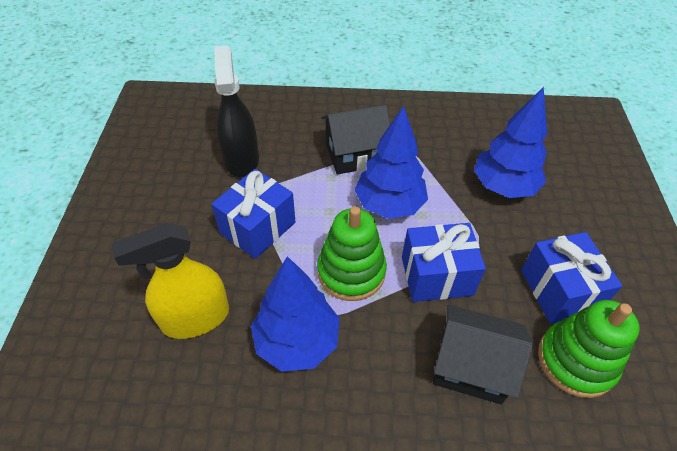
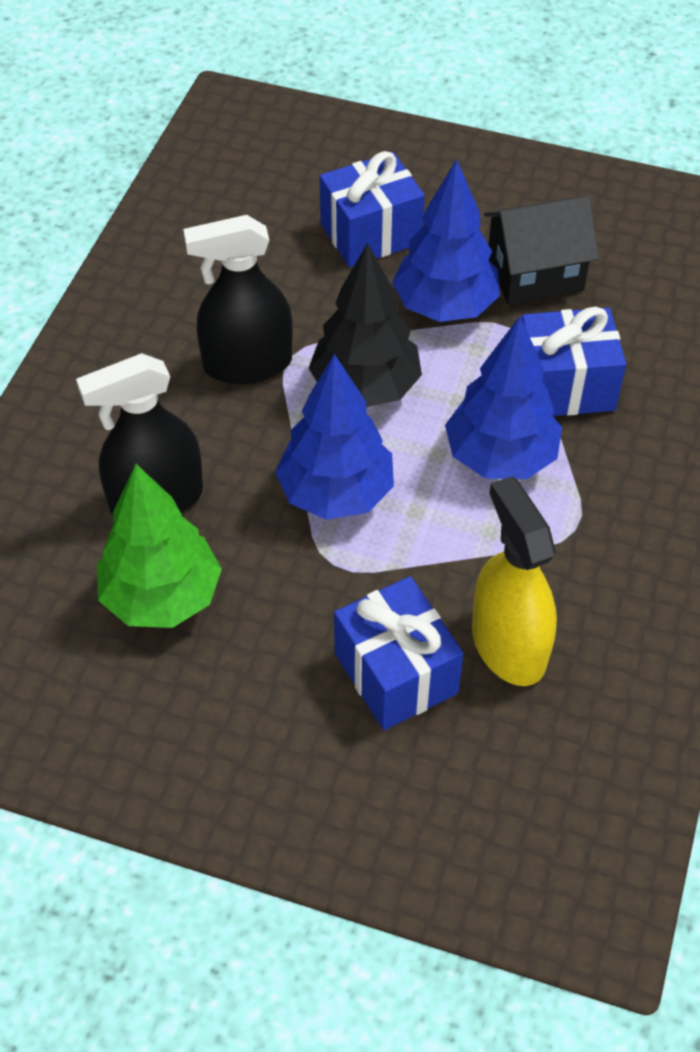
black house: [321,105,390,175] [433,305,533,404] = 2 -> [484,196,599,305] = 1
black spray bottle: [214,45,259,177] = 1 -> [76,353,203,515] [183,215,292,384] = 2
black tree: none = 0 -> [309,243,422,407] = 1
green stacking toy: [317,206,387,301] [538,300,640,398] = 2 -> none = 0
green tree: none = 0 -> [97,464,222,628] = 1

